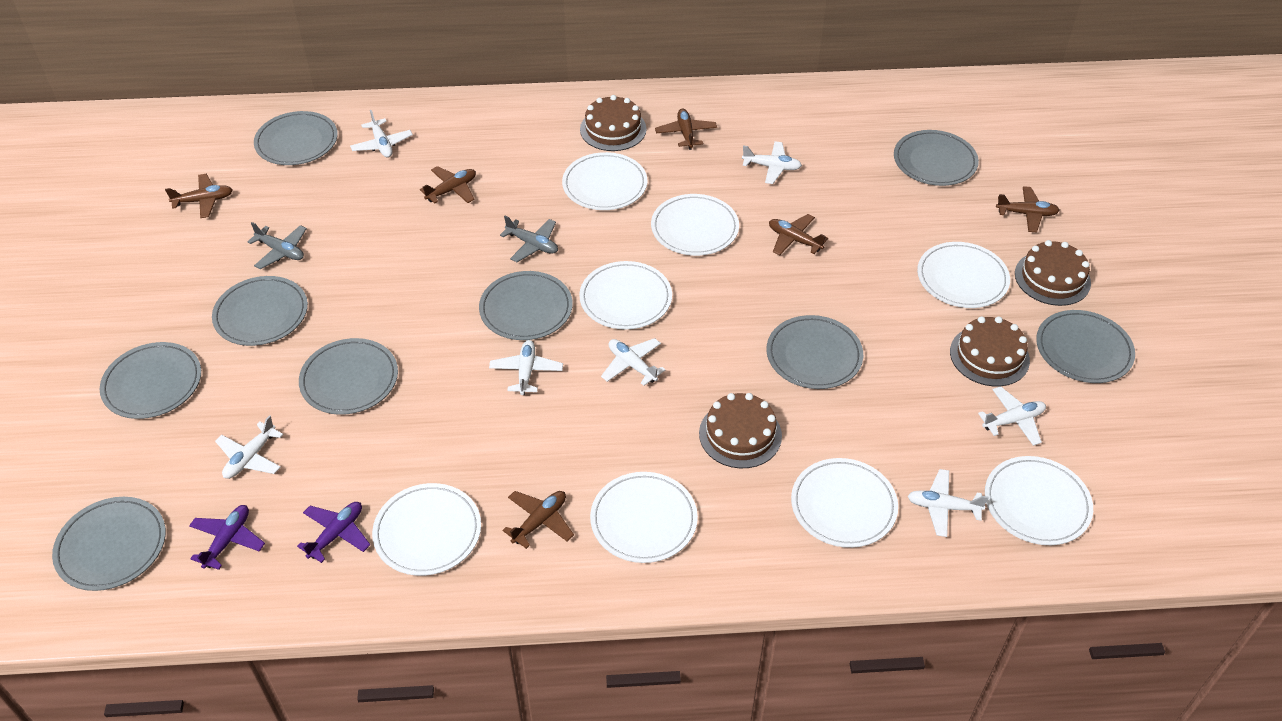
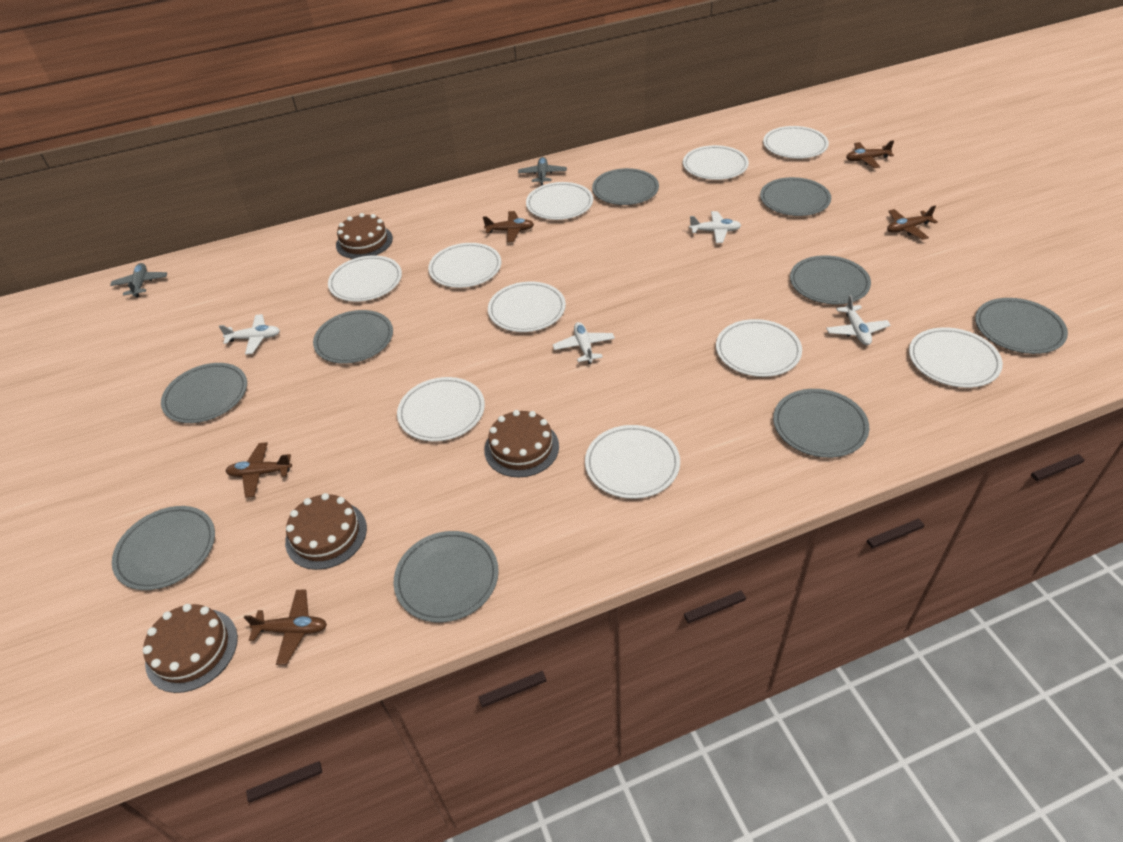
brown plane: [165,174,233,218] [420,166,476,204] [503,491,574,549] [655,109,717,150] [769,214,828,256] [996,186,1060,232] = 6 -> [226,442,292,498] [244,590,327,665] [483,211,534,242] [846,140,894,168] [887,206,937,240] = 5
purple plane: [189,505,265,570] [297,502,370,563] = 2 -> none = 0
white plane: [215,415,284,479] [350,110,413,158] [489,340,563,395] [601,338,665,386] [742,141,802,184] [908,469,989,537] [978,386,1046,446] = 7 -> [219,314,280,355] [553,322,615,364] [689,211,741,243] [826,295,891,345] = 4
white plate: [372,483,481,576] [562,152,647,210] [579,261,672,330] [590,472,698,563] [651,194,739,256] [791,458,898,548] [917,242,1010,308] [985,456,1093,545] = 8 -> [328,255,402,302] [397,377,485,441] [428,243,501,288] [488,281,566,332] [526,182,593,220] [585,425,680,499] [683,145,749,180] [716,319,802,377] [763,126,829,159] [909,327,1003,388] = 10

